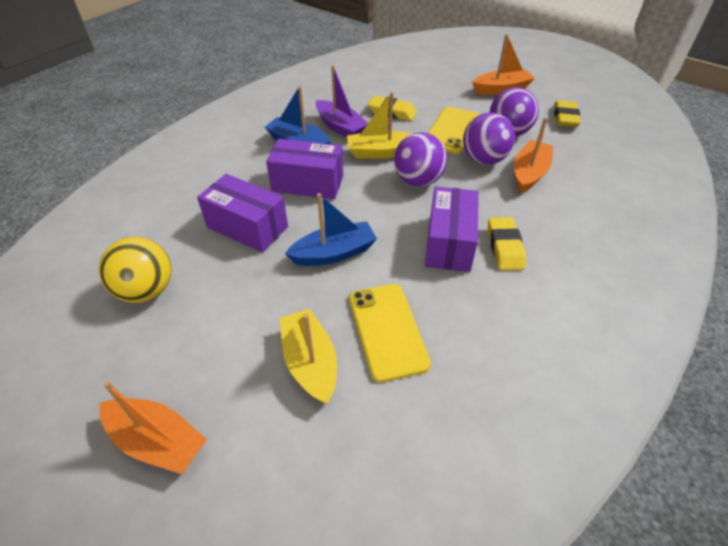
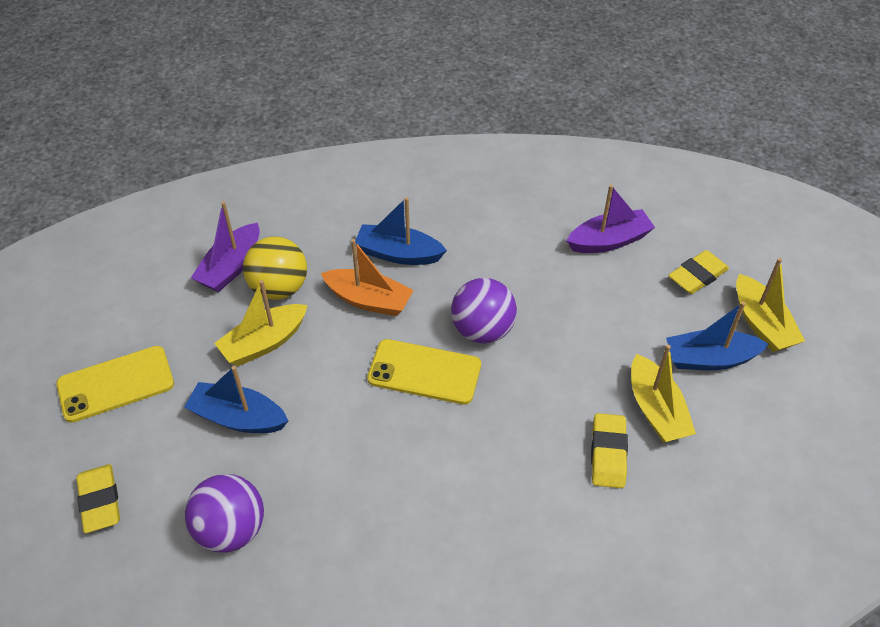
blue boat: [265,86,331,144] [285,193,377,266] = 2 -> [184,366,288,433] [355,197,447,265] [666,302,768,370] = 3
orange boat: [99,381,207,474] [472,34,535,95] [514,117,553,193] = 3 -> [321,239,413,316] = 1
purple ball: [394,132,447,187] [463,112,515,165] [490,87,539,136] = 3 -> [185,474,264,553] [451,278,517,344] = 2
purple boat: [316,65,368,137] = 1 -> [191,201,260,292] [567,184,655,253] = 2
purple box: [197,174,288,252] [266,139,343,199] [425,186,479,272] = 3 -> none = 0
yellow boat: [280,309,337,404] [347,92,411,159] = 2 -> [214,280,308,366] [631,345,696,443] [736,258,805,352] = 3

